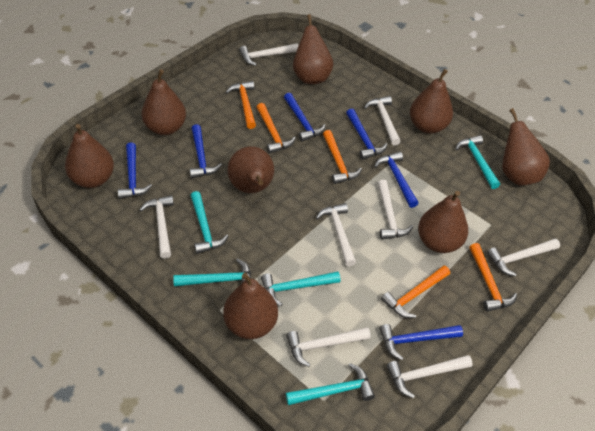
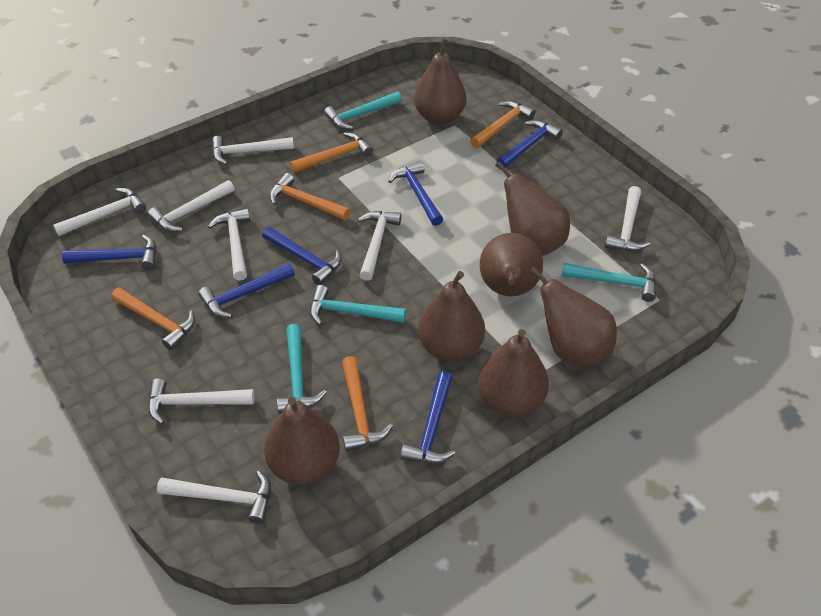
brown pear: [65,124,114,188] [141,69,186,135] [223,273,278,339] [227,146,274,193] [293,14,333,84] [410,69,453,134] [418,191,468,253] [502,108,550,186] = 8 -> [264,397,340,485] [414,38,466,125] [418,271,485,362] [478,329,549,417] [480,233,543,296] [495,161,570,256] [529,266,617,367] = 7
turquoise hammer: [173,258,251,287] [190,191,228,254] [261,271,341,306] [286,363,375,405] [455,135,500,189] = 5 -> [277,324,327,413] [310,285,406,325] [324,92,402,129] [561,263,656,302] = 4

